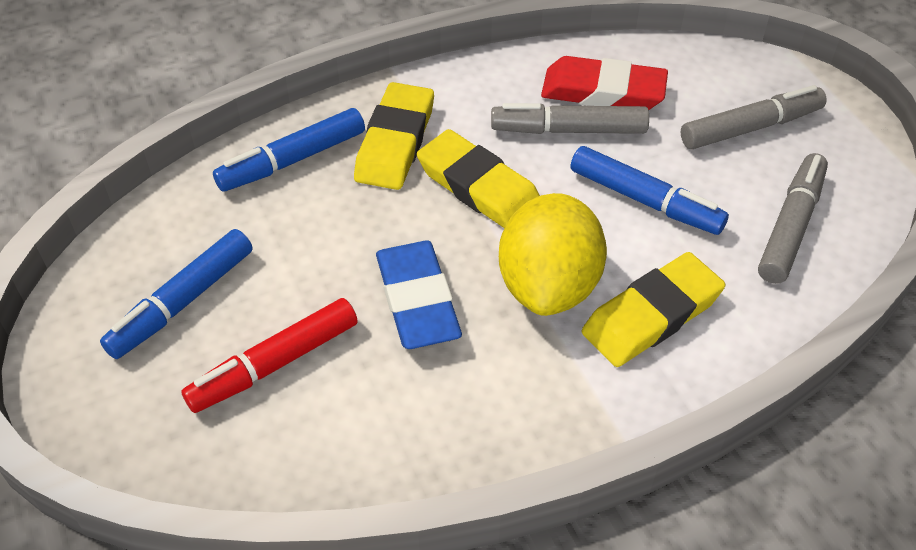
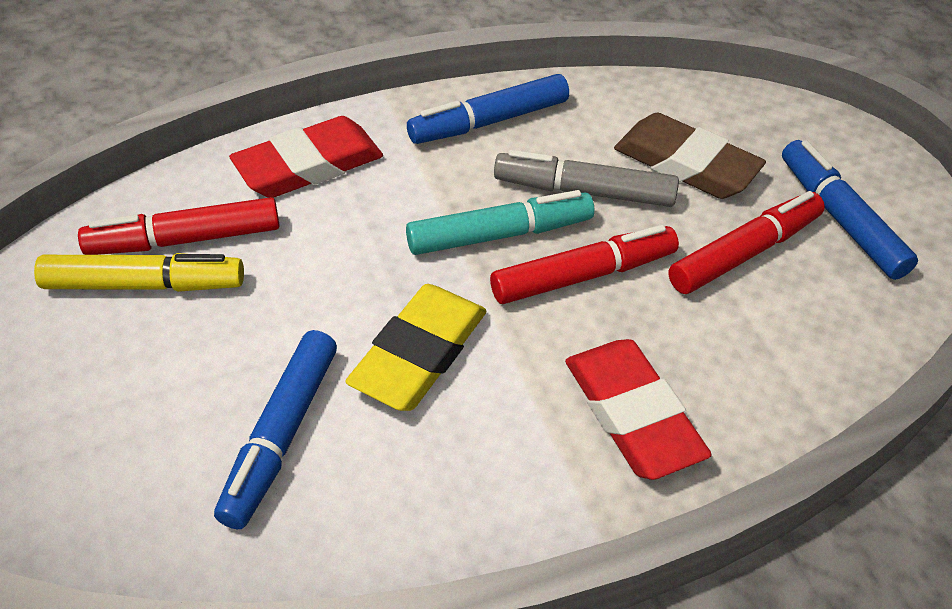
blue eraser: [376,241,462,349] = 1 -> none = 0
brown eraser: none = 0 -> [614,113,766,199] = 1
grey marker: [491,103,649,134] [681,85,827,149] [758,153,828,284] = 3 -> [494,150,679,207] = 1
red eraser: [541,56,668,110] = 1 -> [229,116,383,198] [565,339,712,480] = 2
red marker: [181,298,358,413] = 1 -> [78,197,280,255] [490,225,679,304] [668,191,825,294] = 3
turquoise marker: none = 0 -> [406,190,594,255] = 1
yellow eraser: [354,82,434,190] [417,129,540,229] [582,252,725,367] = 3 -> [345,284,487,411] = 1
yellow lemon: [499,193,607,316] = 1 -> none = 0
yellow marker: none = 0 -> [34,253,244,292] = 1

